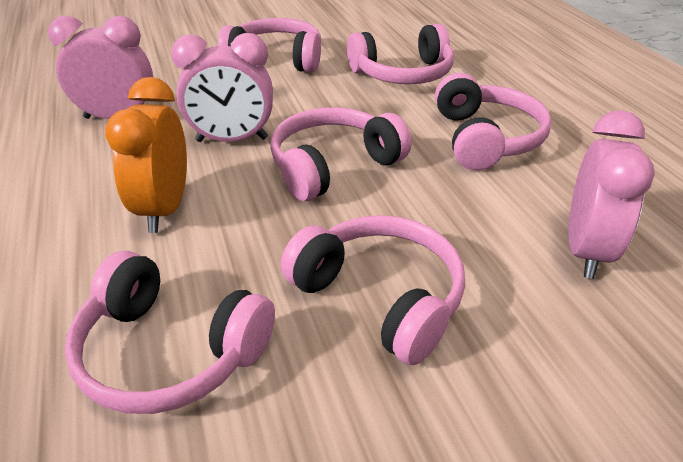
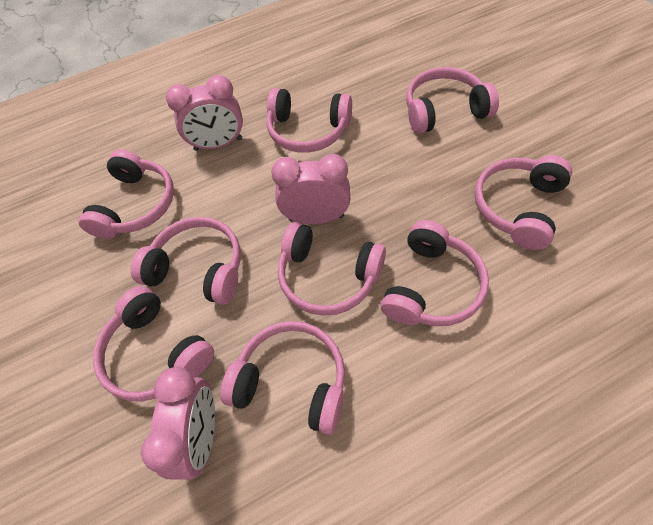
orange clock: [105,77,187,233] = 1 -> none = 0
pink headphones: [65,251,275,414] [218,18,321,73] [270,107,411,201] [281,215,465,365] [347,24,454,84] [435,73,552,170] = 6 -> [79,150,174,239] [93,286,214,401] [131,217,241,305] [220,321,345,435] [266,88,352,153] [278,222,386,316] [381,220,489,326] [406,67,499,134] [474,155,572,250] = 9

